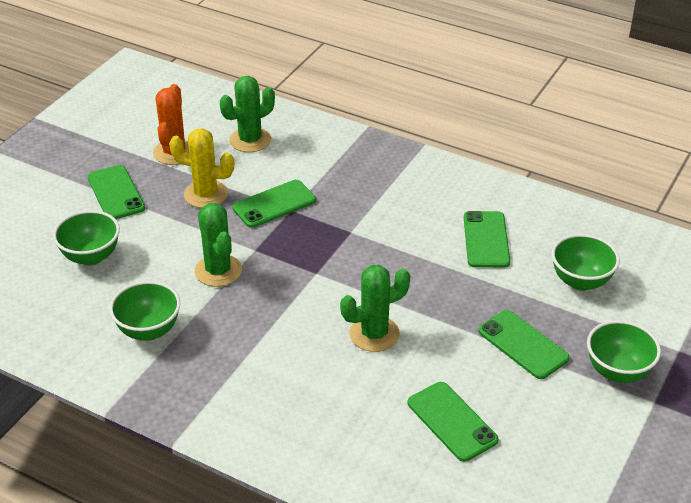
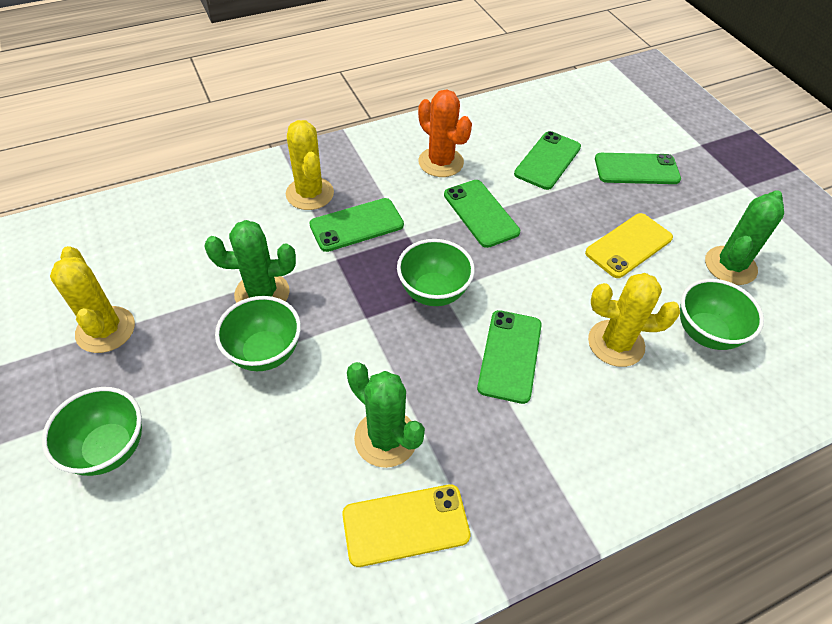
yellow cactus: [169,128,234,208] = 1 -> [50,246,135,353] [286,120,334,210] [588,273,680,367] = 3
yellow phone: none = 0 -> [342,484,471,567] [585,213,673,278] = 2

